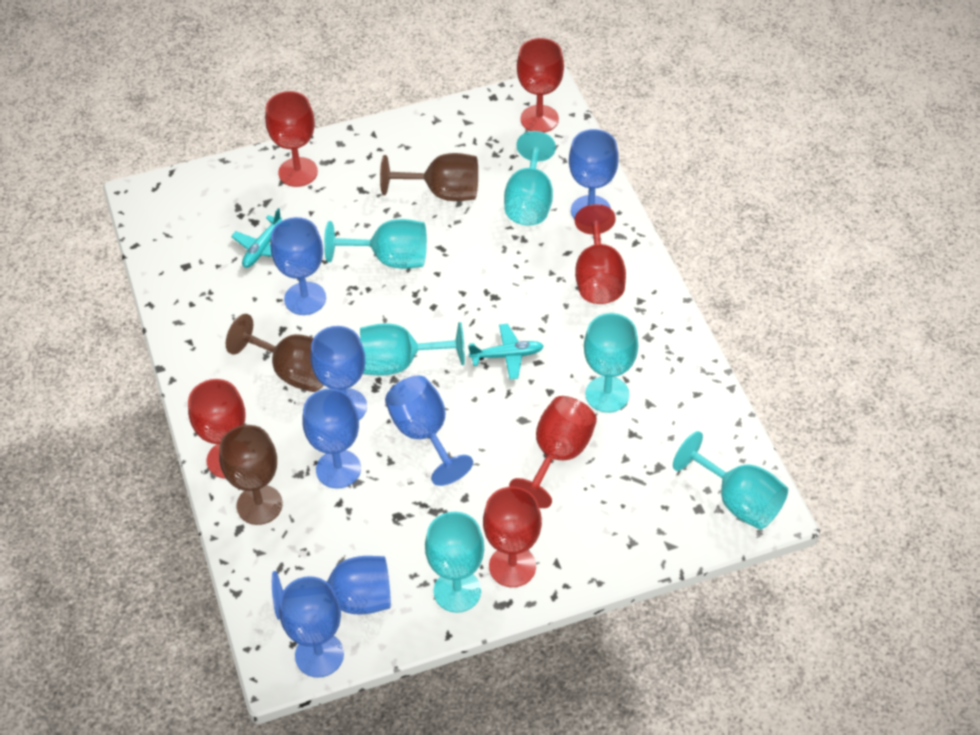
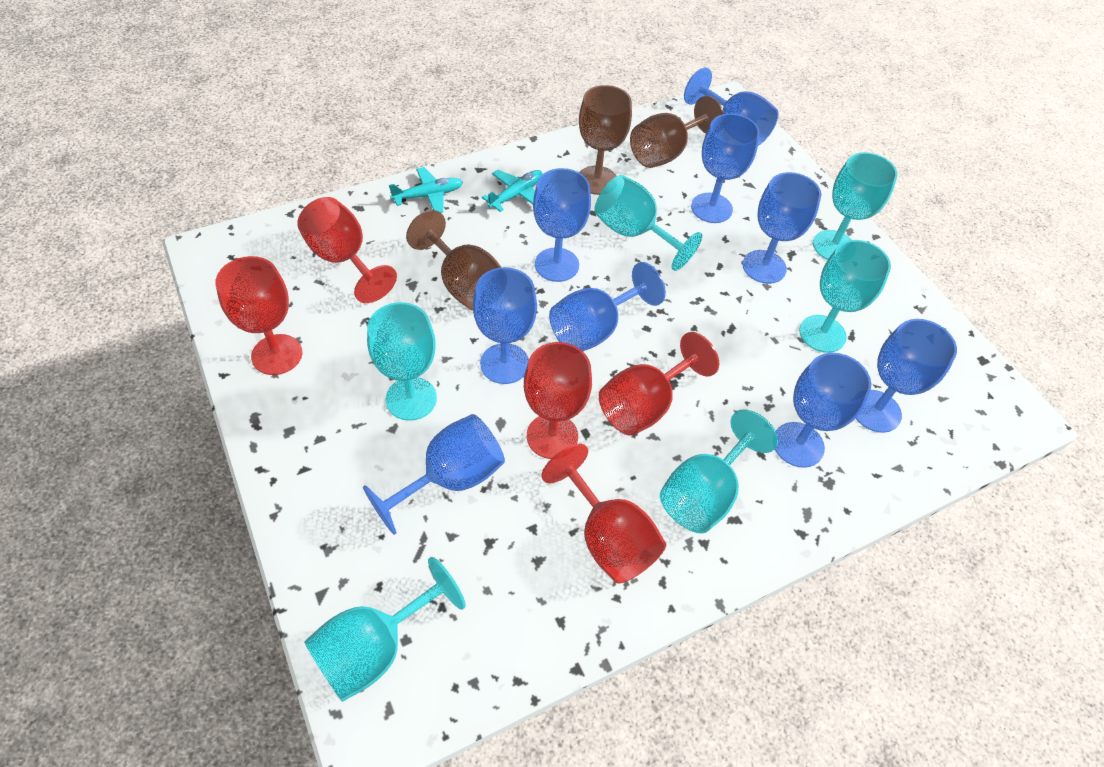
blue goblet: [271,217,326,315] [272,556,391,620] [279,576,344,678] [302,388,361,489] [310,326,367,420] [385,375,473,486] [569,129,619,219] = 7 -> [363,414,505,535] [473,267,537,384] [533,168,591,282] [549,262,666,351] [684,68,779,146] [691,113,760,223] [743,172,821,284] [775,353,871,468] [856,319,957,433] = 9
red goblet: [188,379,245,479] [265,91,318,187] [483,487,542,587] [509,396,597,508] [517,38,564,133] [575,204,626,304] = 6 -> [215,256,302,375] [297,197,397,303] [524,342,592,459] [541,444,666,584] [599,332,719,436] = 5

